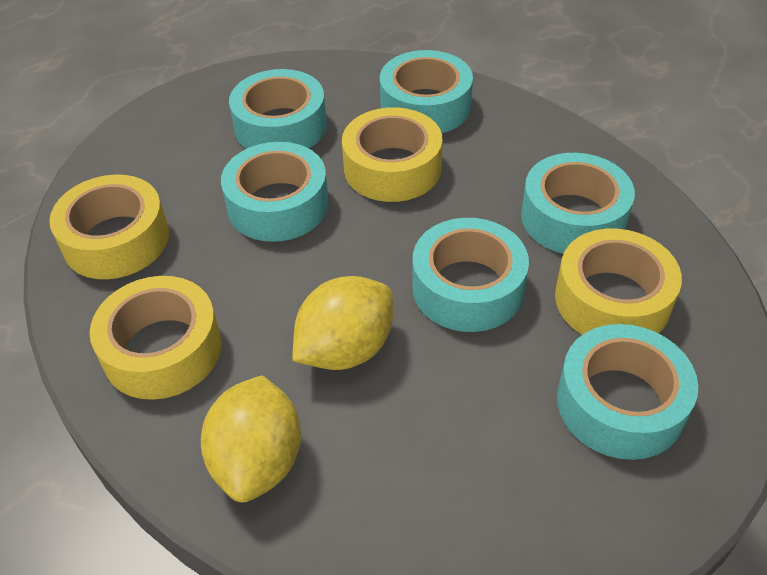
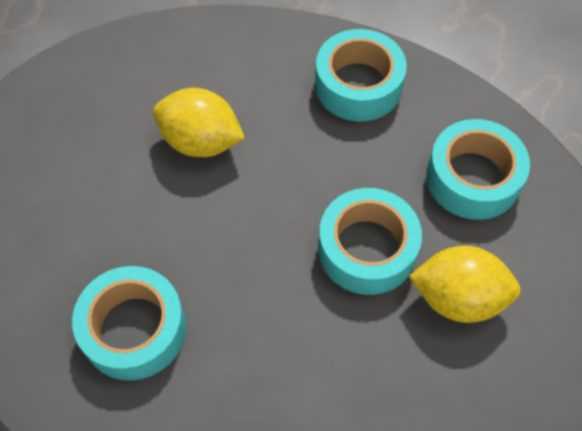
turquoise tape: [221,142,329,242] [229,69,327,149] [380,50,473,133] [412,218,529,332] [521,153,635,254] [557,324,698,460] = 6 -> [72,266,186,381] [315,29,407,121] [318,188,422,295] [426,119,530,220] = 4
yellow tape: [49,174,169,279] [90,276,221,400] [342,107,442,202] [555,229,682,335] = 4 -> none = 0

